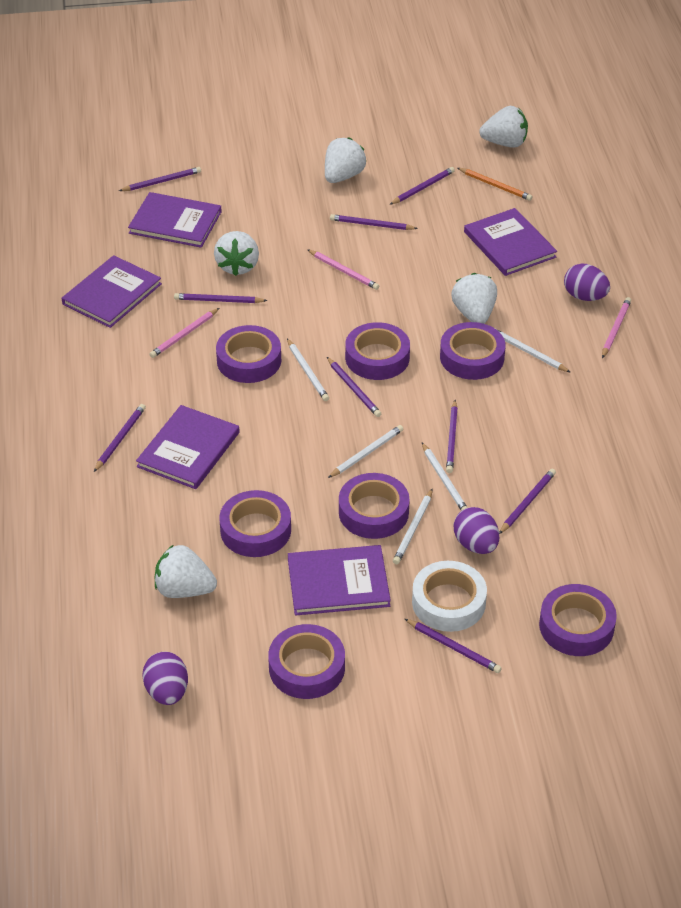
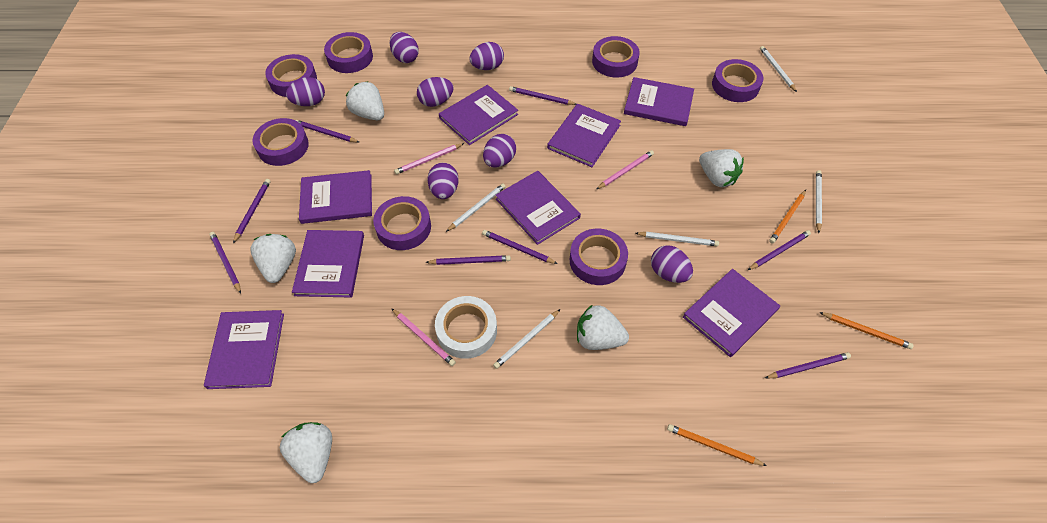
orange pencil: [458,168,533,201] = 1 -> [667,424,767,466] [769,190,806,243] [819,312,914,349] = 3
purple book: [62,255,162,328] [128,192,222,248] [136,405,240,489] [288,545,391,615] [464,208,557,276] = 5 -> [204,310,284,389] [292,230,364,298] [299,170,372,224] [439,85,518,145] [496,171,581,245] [547,104,621,167] [624,77,694,126] [683,269,780,357] = 8
purple egg: [142,652,188,705] [454,507,499,554] [564,263,610,301] = 3 -> [286,77,325,106] [390,32,419,63] [417,77,454,107] [427,163,459,199] [469,42,504,70] [483,134,516,168] [651,245,693,283] = 7
purple pencil: [94,404,146,472] [119,167,201,191] [174,293,267,303] [327,357,381,417] [330,214,418,230] [389,167,455,205] [405,619,502,673] [446,400,458,473] [499,469,556,534] = 9 -> [209,232,241,293] [233,179,271,243] [295,120,359,142] [426,255,511,265] [482,230,557,264] [509,86,576,105] [748,230,811,270] [765,352,851,378] = 8

